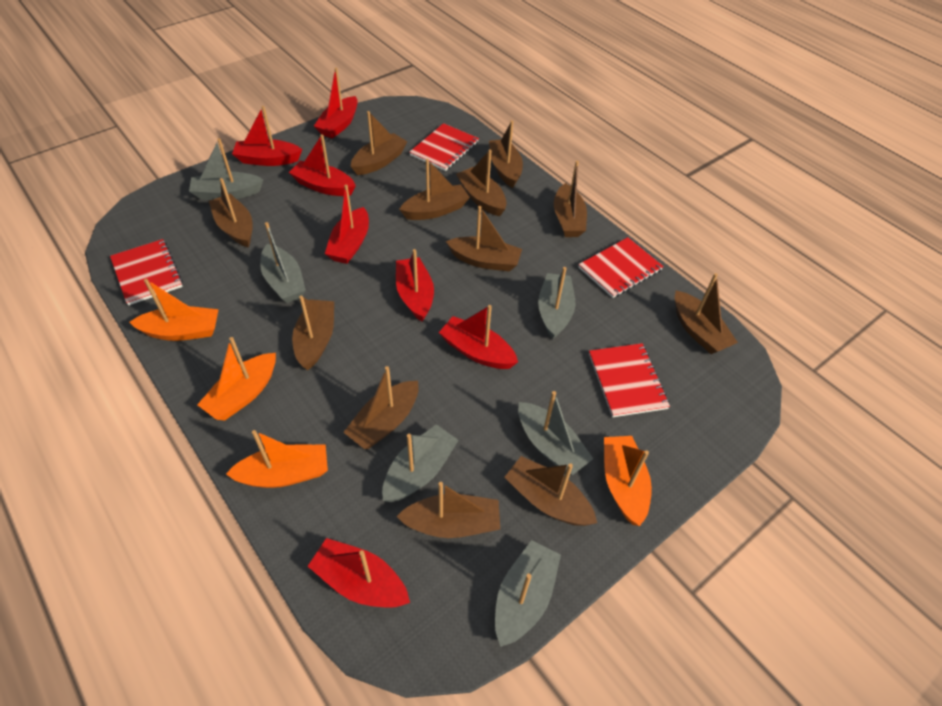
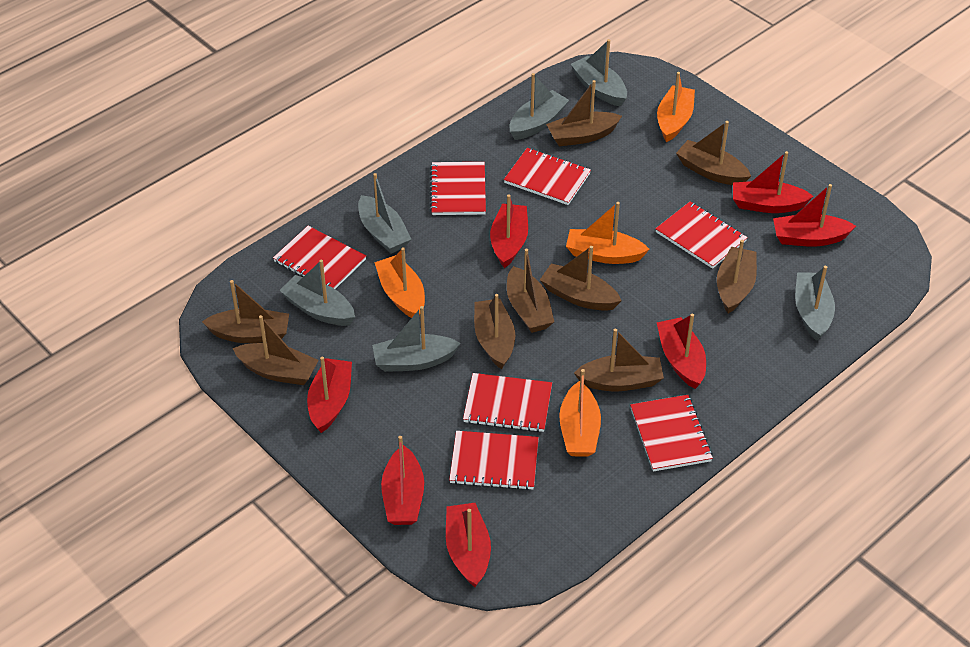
brown boat: [209,178,253,247] [292,296,334,370] [343,366,419,449] [351,111,407,175] [396,482,500,538] [399,159,470,220] [446,206,522,272] [456,150,507,216] [489,120,523,188] [504,456,597,526] [554,161,587,237] [675,273,738,354] = 12 -> [202,280,289,343] [233,315,319,385] [474,294,515,369] [507,249,554,333] [540,246,622,311] [546,80,622,146] [574,329,664,391] [676,121,751,185] [717,240,757,313] = 9
red notebook: [110,239,183,305] [410,123,479,171] [578,237,664,298] [589,343,670,417] = 4 -> [273,226,366,289] [430,162,486,215] [449,431,539,490] [463,373,552,432] [504,148,591,205] [630,395,713,471] [655,202,748,269] = 7

